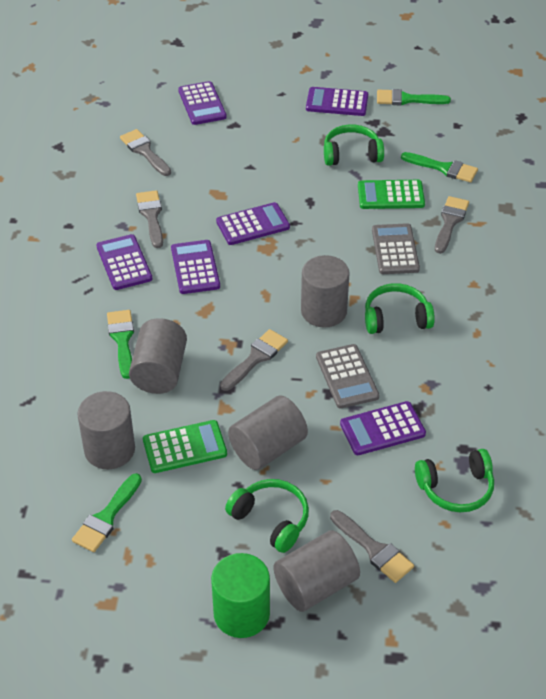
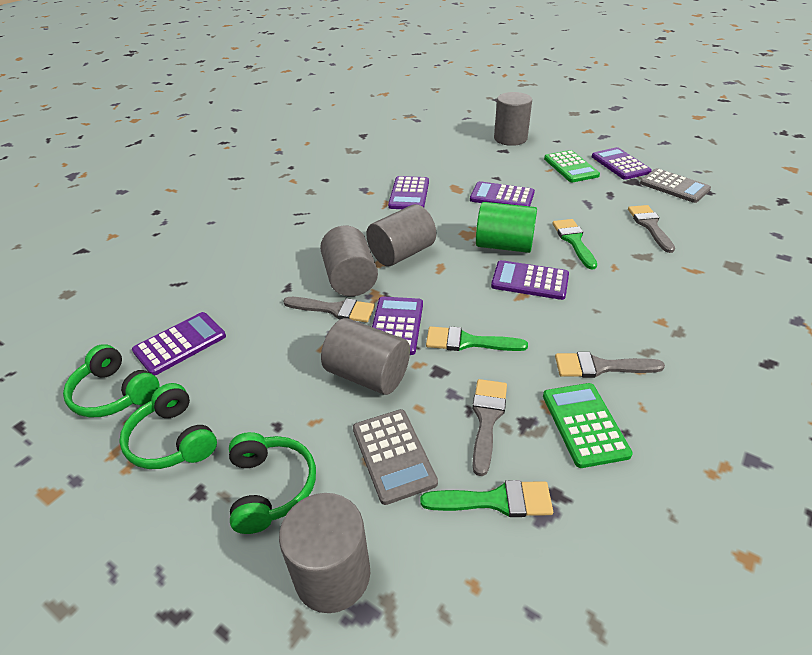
green brush: [72,473,142,552] [107,310,134,379] [377,89,451,105] [401,152,478,182] = 4 -> [420,480,553,517] [426,326,528,351] [552,219,597,270] = 3
green headphones: [225,479,309,553] [324,124,384,166] [365,283,435,334] [415,449,494,512] = 4 -> [63,344,159,418] [119,383,217,469] [229,432,316,534] = 3
grey brush: [120,129,171,176] [136,190,163,248] [220,329,288,391] [330,510,414,583] [435,196,469,254] = 5 -> [283,297,375,322] [472,379,507,476] [555,352,665,378] [628,205,675,253] = 4

